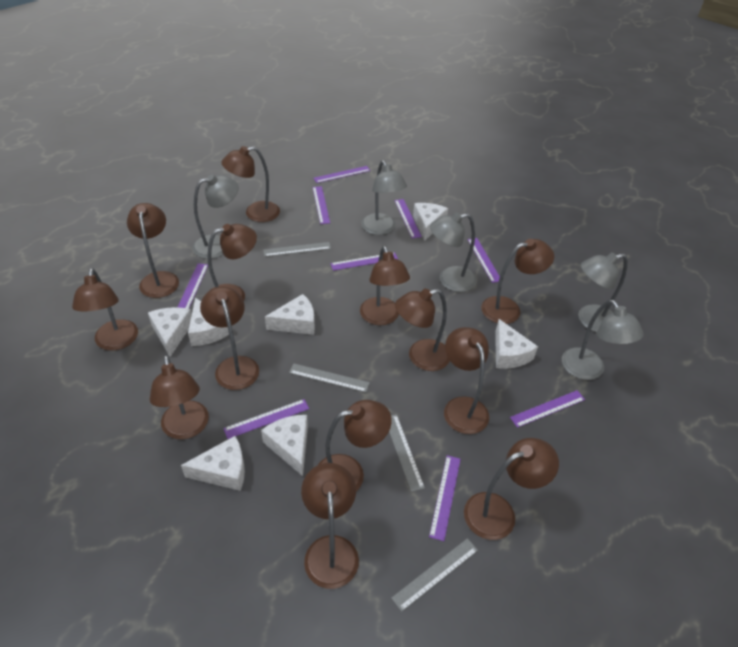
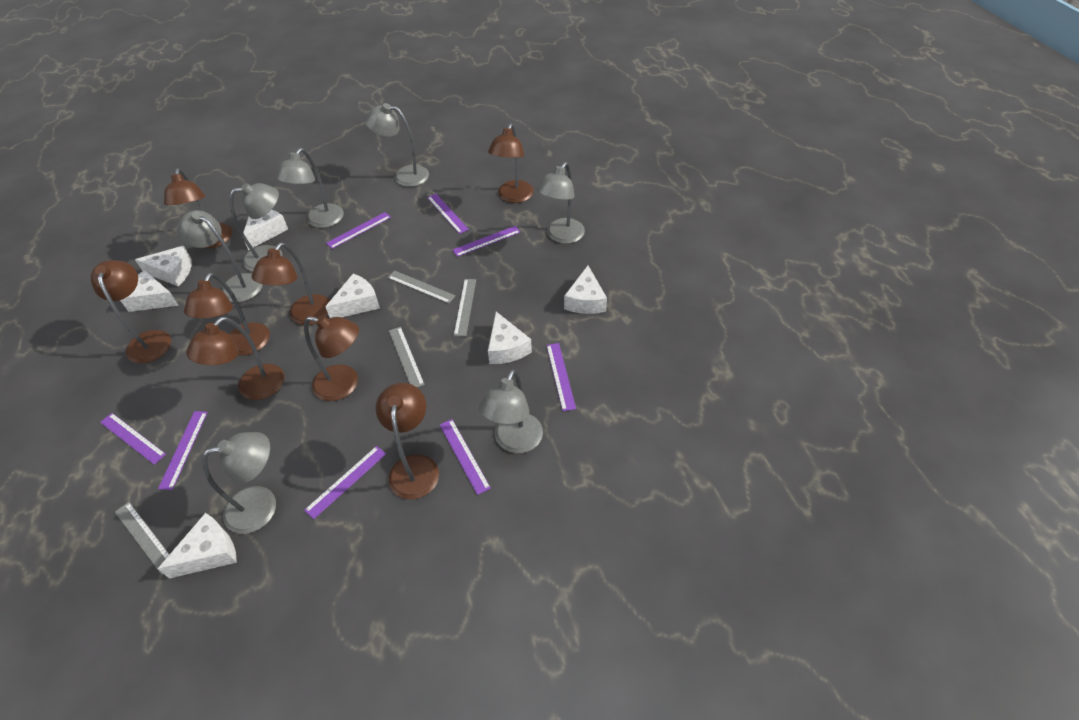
brown lamp: [72,268,138,351] [127,203,179,298] [149,355,209,439] [200,287,259,390] [208,224,257,301] [221,146,280,222] [301,463,359,589] [317,400,392,491] [360,246,410,325] [395,289,450,371] [444,327,489,434] [464,438,559,540] [481,239,554,324] = 13 -> [91,260,171,364] [164,168,233,248] [184,273,270,356] [186,317,285,400] [252,243,330,325] [304,315,359,401] [375,382,439,499] [488,123,534,203] = 8
grey lamp: [192,174,239,259] [361,160,407,235] [430,212,477,292] [562,300,644,380] [578,253,628,332] = 5 -> [177,210,263,302] [202,432,276,534] [230,183,282,272] [275,148,344,228] [365,103,429,187] [478,369,543,453] [536,162,585,244] = 7
purple ruler: [177,263,208,309] [223,399,309,439] [313,166,370,183] [313,186,330,224] [330,252,398,271] [394,199,422,238] [429,455,461,541] [468,238,500,283] [510,390,585,428] = 9 -> [100,413,166,465] [158,411,208,490] [304,446,386,519] [326,212,391,249] [427,194,469,234] [440,419,491,495] [453,226,520,257] [546,343,576,411] = 8

